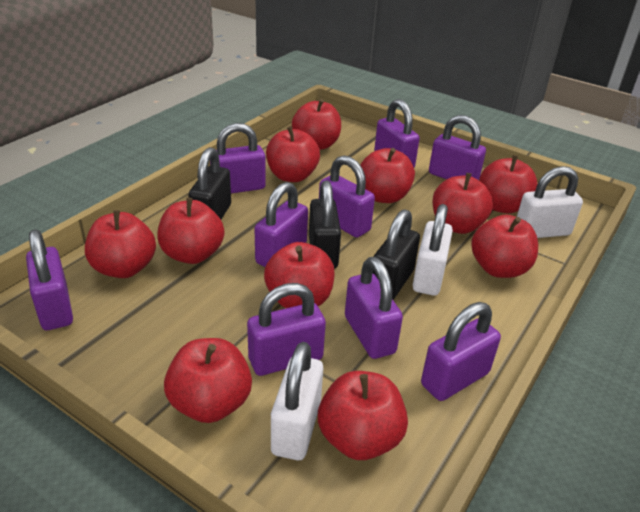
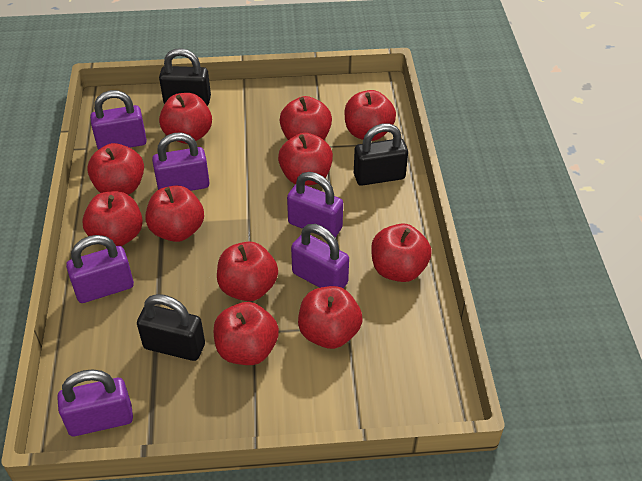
purple padlock: [26,229,73,330] [210,123,266,194] [247,283,326,376] [255,182,308,267] [319,155,375,238] [345,257,403,359] [374,99,420,167] [421,302,501,401] [429,115,486,180] = 9 -> [57,369,133,436] [66,235,134,303] [90,90,147,150] [152,133,210,191] [287,172,343,238] [291,224,349,288] = 6
white padlock: [271,342,323,460] [413,204,453,296] [517,166,583,238] = 3 -> none = 0

